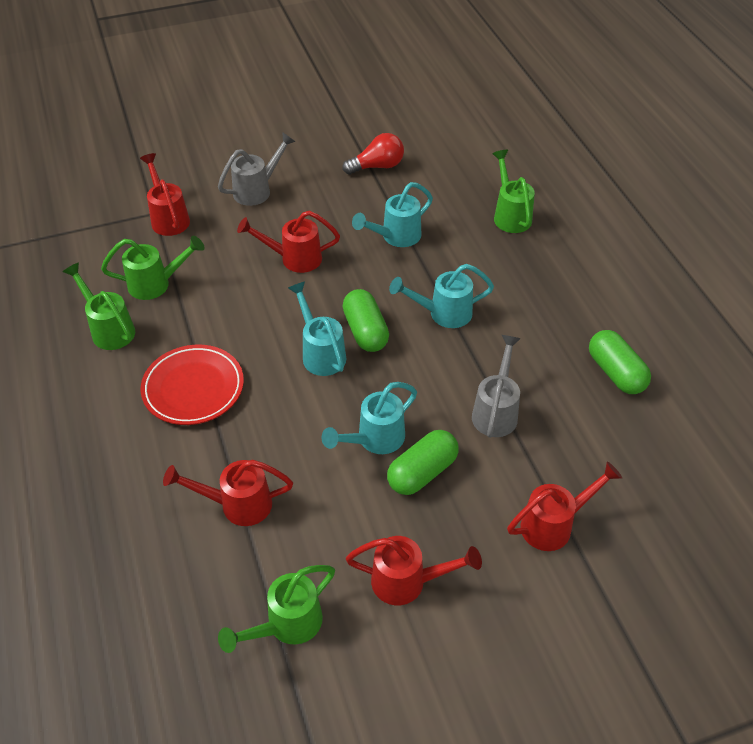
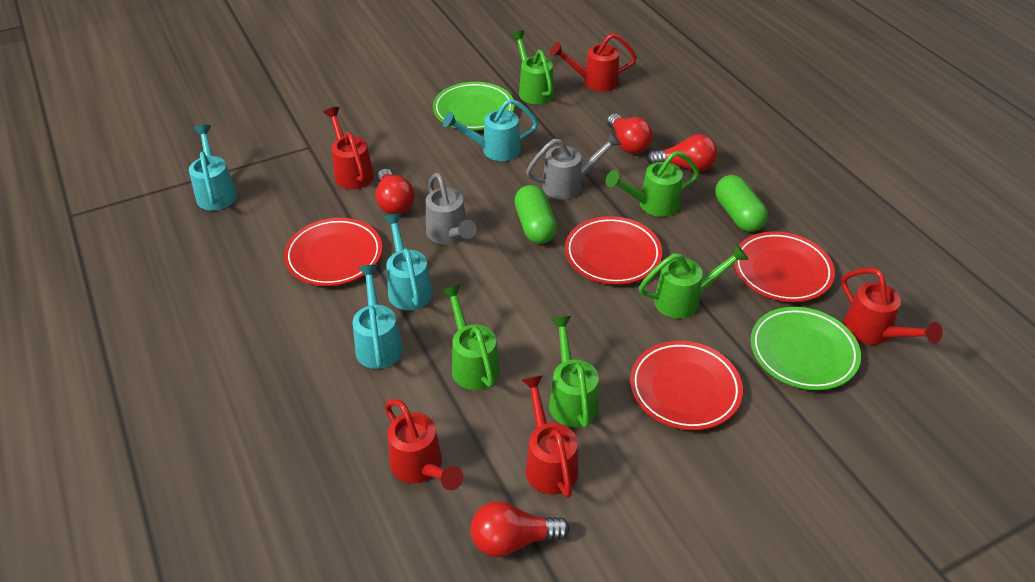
green capsule: [343,289,389,352] [387,430,459,495] [589,330,651,394] = 3 -> [514,185,557,244] [715,175,768,232] = 2
green plate: none = 0 -> [433,82,515,130] [750,307,861,390] = 2
green watering can: [63,263,135,350] [101,236,205,300] [218,565,335,653] [492,150,535,233] = 4 -> [441,284,500,390] [510,30,554,104] [549,316,599,428] [605,151,699,217] [639,244,749,319] = 5
red light bulb: [343,133,404,175] = 1 -> [375,169,415,214] [471,501,570,557] [607,114,653,154] [647,134,718,172] = 4
red plate: [141,345,244,425] = 1 -> [284,218,382,286] [565,216,662,285] [630,341,743,430] [734,231,835,302] = 4

